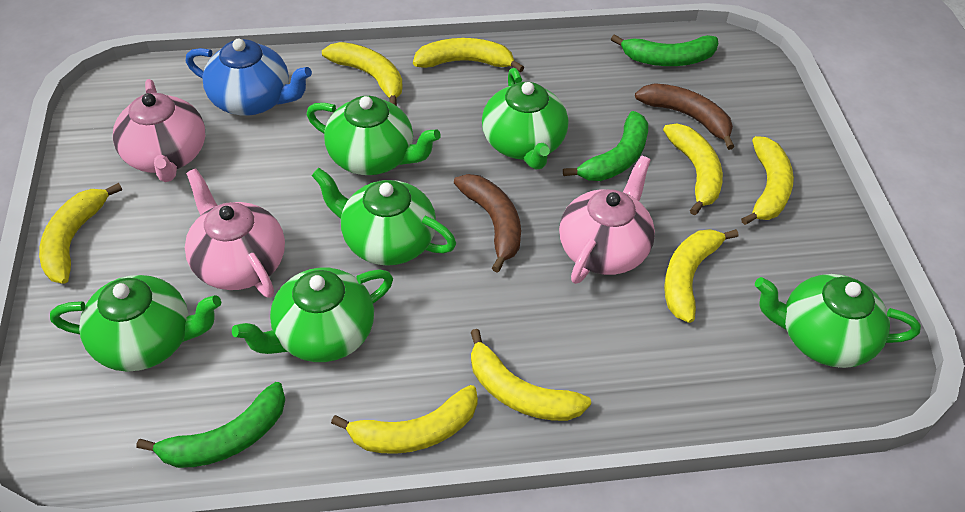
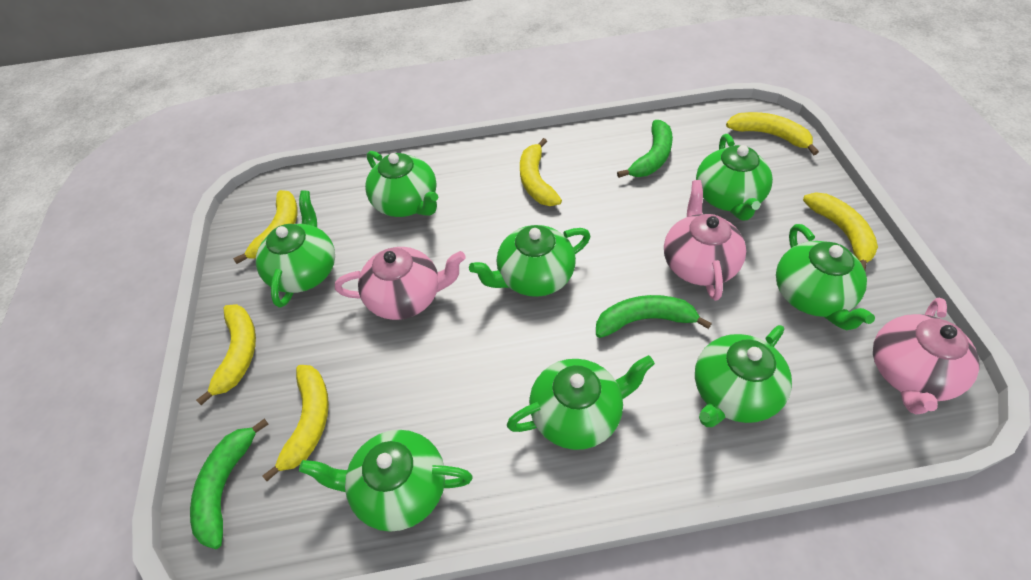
blue teapot: [186,39,312,116] = 1 -> none = 0
brown banana: [454,174,521,273] [635,83,734,150] = 2 -> none = 0
green teapot: [50,275,221,372] [232,268,393,362] [307,96,441,175] [312,168,456,266] [482,68,568,169] [755,274,921,368] = 6 -> [256,190,335,308] [299,430,472,532] [365,151,438,217] [469,225,590,297] [507,355,655,450] [695,325,792,427] [696,134,773,220] [776,224,875,330] = 8
yellow banana: [39,183,122,284] [322,42,403,106] [331,385,478,454] [413,38,524,72] [471,329,591,421] [663,124,723,215] [664,229,738,323] [741,136,794,225] = 8 -> [196,304,256,405] [233,190,298,264] [262,365,329,481] [520,138,562,206] [726,112,819,155] [803,192,878,270] = 6

